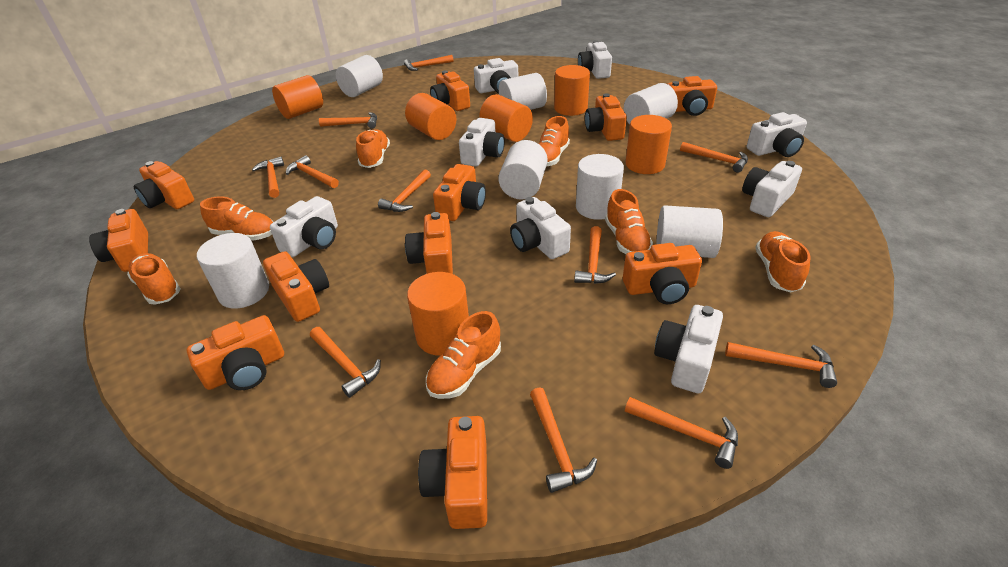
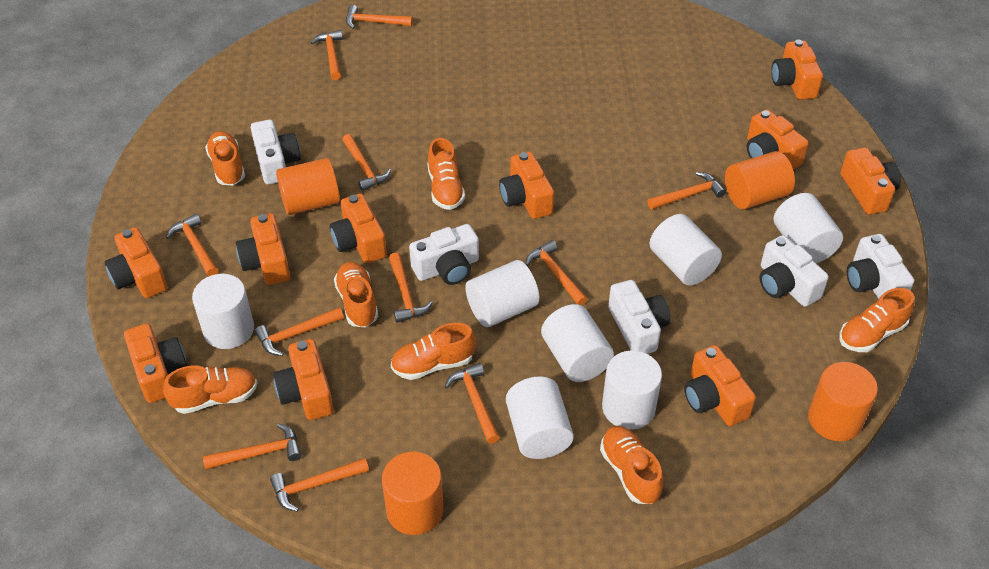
orange camera: [89,209,148,272] [133,161,194,209] [187,315,284,390] [263,251,329,322] [405,212,453,274] [418,416,487,529] [430,70,470,111] [433,164,486,221] [585,93,627,141] [623,243,702,304] [668,76,717,116] = 11 -> [105,227,167,298] [124,324,187,403] [236,213,290,285] [273,339,334,420] [330,193,387,263] [499,152,554,219] [684,345,756,426] [747,109,809,169] [771,40,823,100] [840,148,901,214] = 10
orange cylinder: [272,75,323,119] [405,93,456,140] [407,272,469,356] [479,94,533,142] [554,65,590,116] [625,115,672,174] = 6 -> [276,158,340,215] [382,452,444,535] [725,151,795,210] [808,362,878,441] = 4
white camera: [270,196,338,257] [459,118,505,167] [474,58,518,93] [510,197,571,259] [578,40,612,79] [654,305,723,393] [742,161,802,217] [747,112,807,157] = 8 -> [251,120,301,185] [409,224,479,285] [608,280,670,354] [760,235,829,307] [847,234,914,299] = 5

